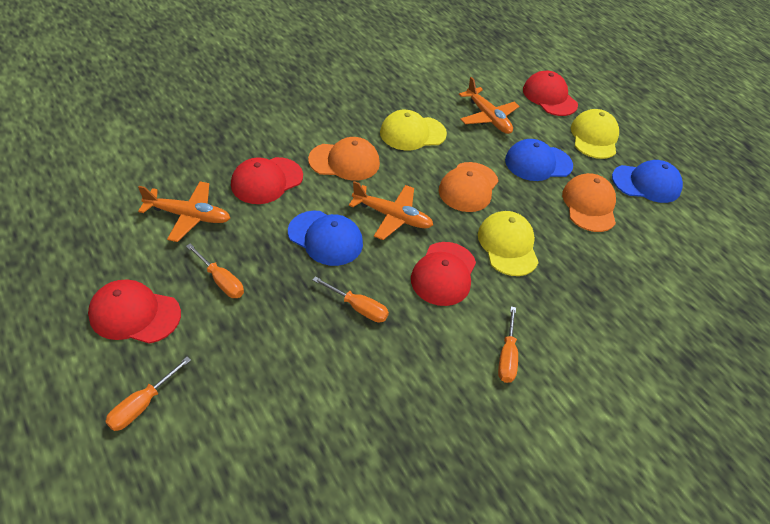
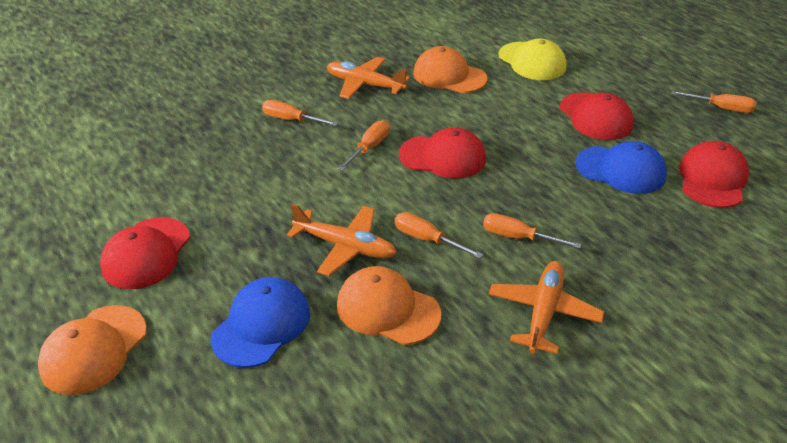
blue cap: [288,211,363,266] [505,139,573,181] [612,160,683,203] = 3 -> [210,277,310,368] [575,141,667,194] = 2
orange screwdriver: [105,357,191,431] [186,243,244,298] [312,276,389,323] [498,306,518,383] = 4 -> [262,100,338,126] [338,120,390,171] [395,212,483,258] [483,213,581,249] [671,91,756,113] = 5
yellow cap: [380,110,447,150] [478,211,539,276] [571,109,619,159] = 3 -> [498,39,567,80] = 1

